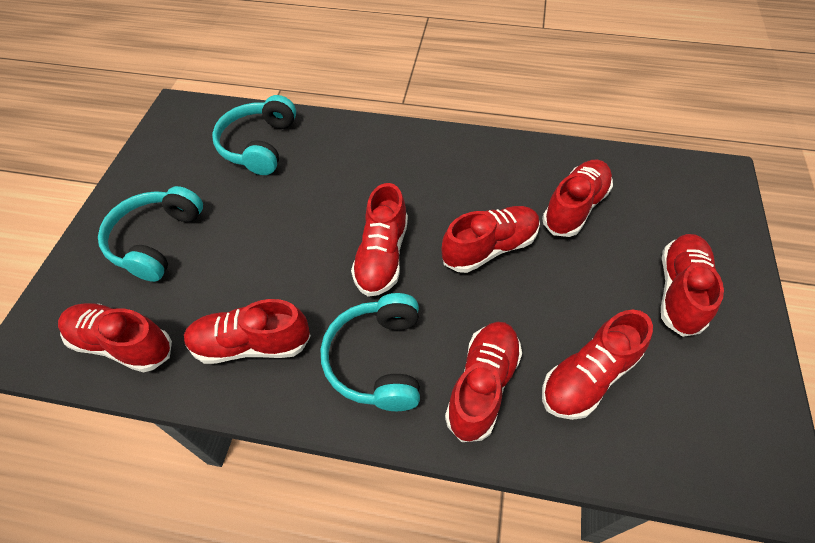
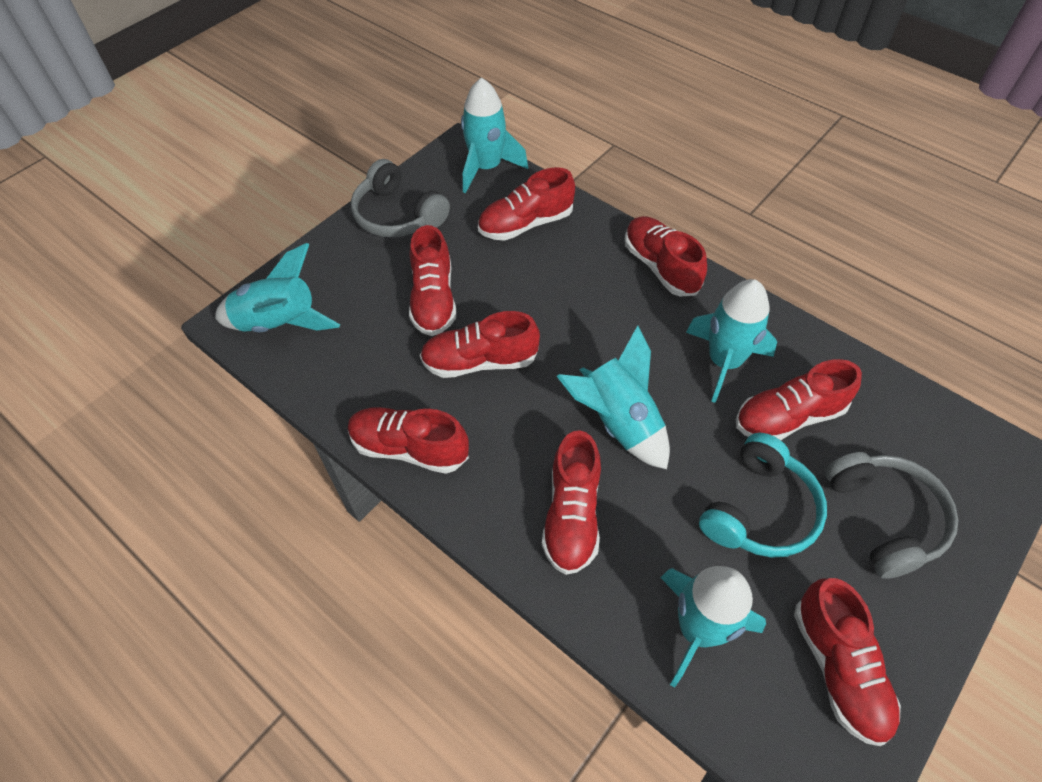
grey headphones: none = 0 -> [351,159,450,237] [825,452,959,579] = 2
turquoise headphones: [98,186,203,282] [212,95,296,175] [321,293,420,411] = 3 -> [699,433,827,558] = 1
turquoise rocket: none = 0 -> [215,243,340,333] [461,78,528,193] [557,325,670,469] [660,566,766,688] [686,279,777,403] = 5

